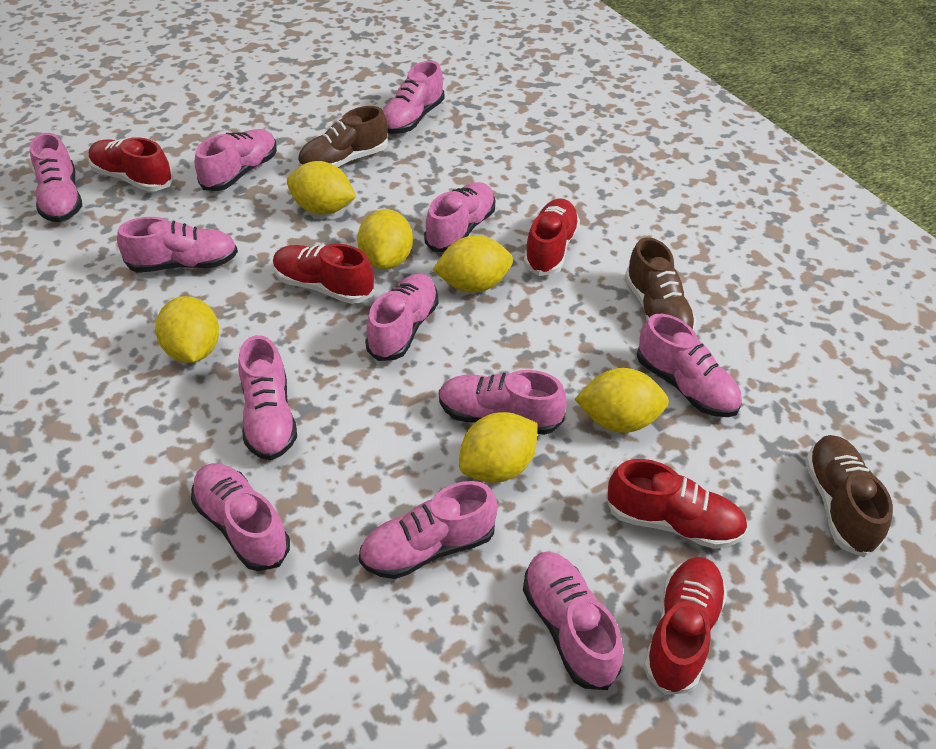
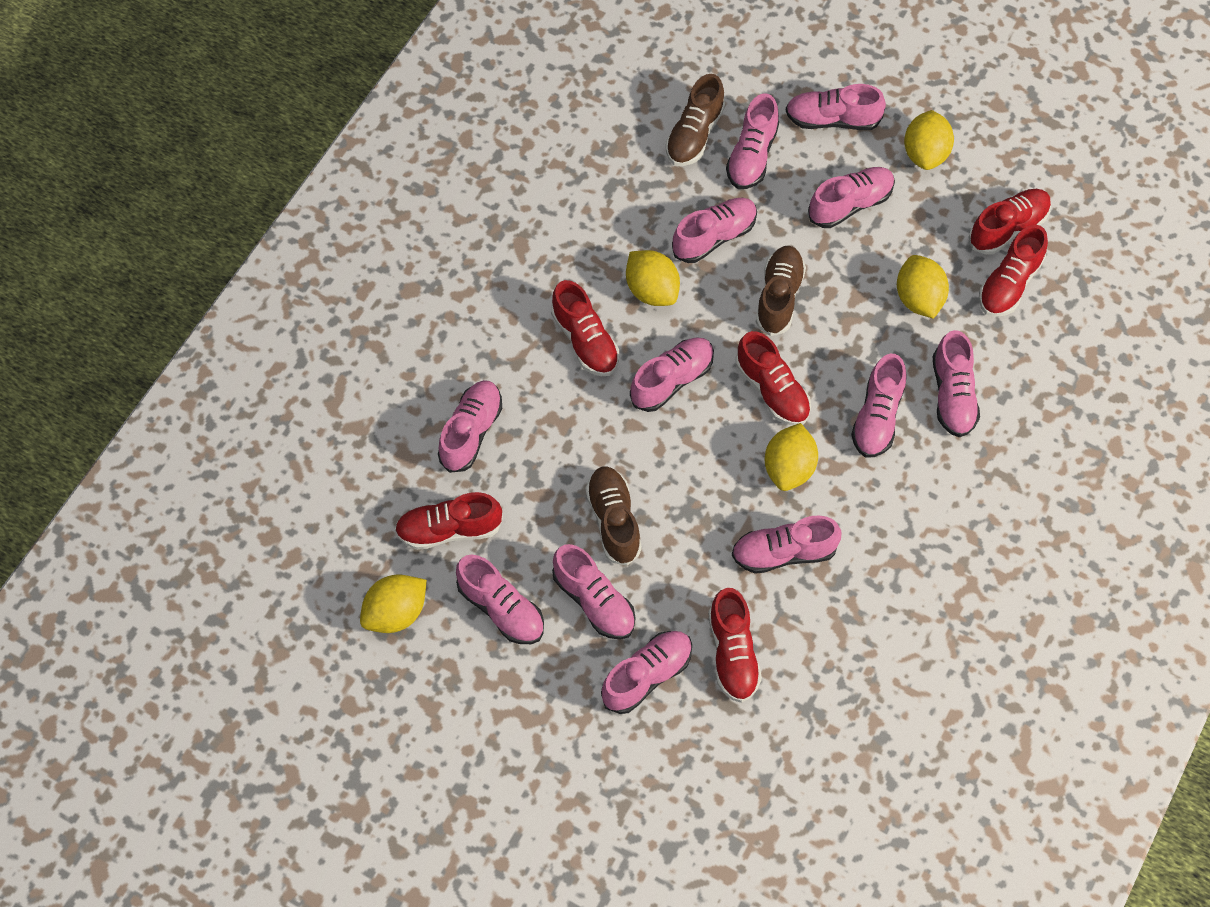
red shoe: [88,137,173,192] [273,244,374,304] [524,199,580,276] [606,459,748,549] [644,557,727,695] = 5 -> [395,492,503,550] [551,280,619,376] [708,588,762,703] [736,331,811,426] [968,189,1051,255] [979,225,1048,317] = 6
yellow lemon: [155,296,219,363] [287,161,356,215] [357,209,413,270] [433,235,513,293] [459,412,537,483] [575,368,669,433] = 6 -> [360,575,427,633] [626,250,680,306] [765,423,818,491] [897,255,949,319] [904,110,954,170] = 5

